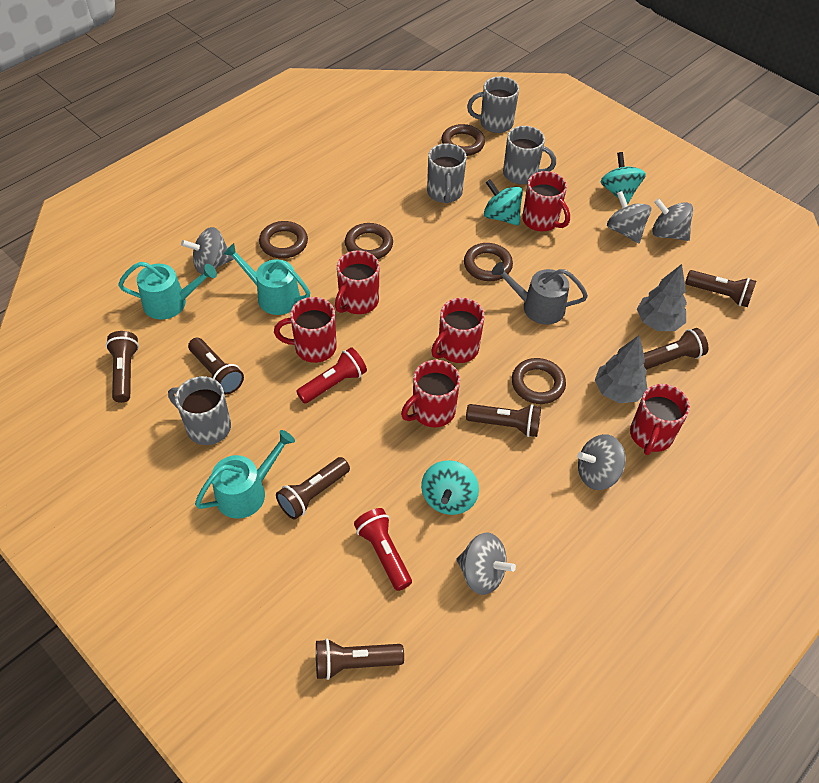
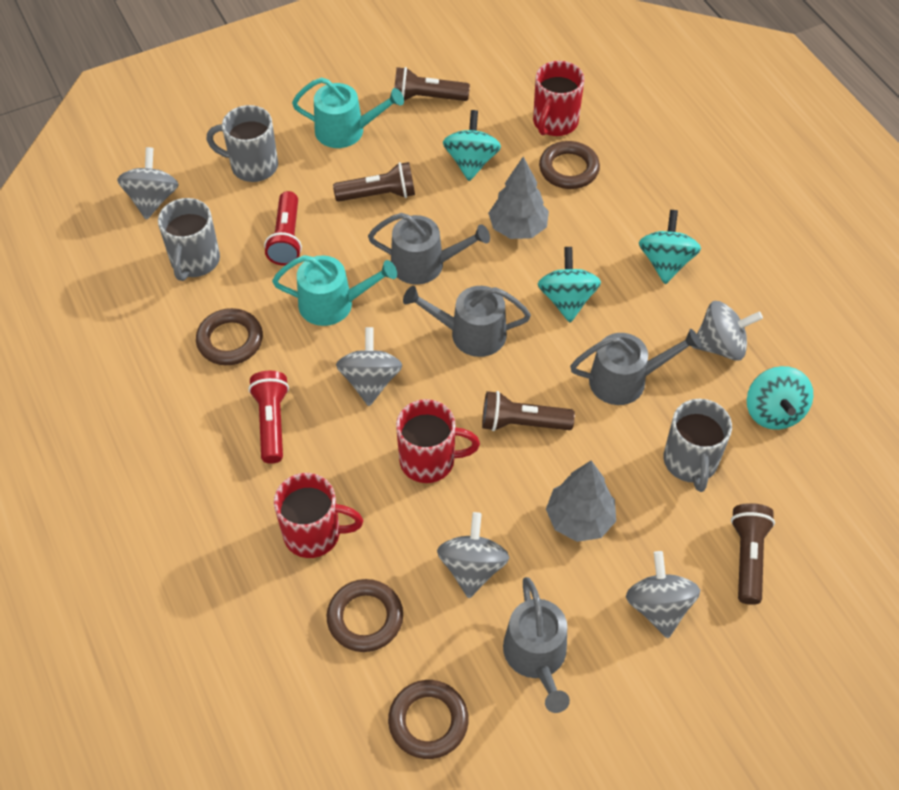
brown flashlight: [106,331,139,403] [188,338,244,395] [276,457,350,520] [316,639,404,680] [466,404,541,437] [643,328,708,370] [685,270,756,307] = 7 -> [333,162,415,202] [394,67,470,101] [482,391,575,431] [731,503,775,605] = 4
brown ring: [259,221,308,259] [345,223,393,259] [441,124,485,156] [464,243,513,281] [512,358,566,404] = 5 -> [196,308,263,365] [327,579,403,652] [388,680,468,759] [539,141,600,189] = 4
grey mug: [168,376,231,445] [427,143,467,203] [467,76,519,133] [503,126,556,184] = 4 -> [158,198,220,281] [207,105,278,182] [664,399,732,492] = 3
grey watering can: [492,262,588,325] = 1 -> [368,213,490,284] [403,286,531,357] [503,577,570,713] [570,329,701,405] = 4
red mug: [274,297,337,363] [335,250,379,314] [401,360,460,427] [431,298,485,363] [522,171,570,231] [630,384,690,455] = 6 -> [274,473,363,558] [396,399,480,483] [533,61,584,136] = 3
turquoise spinning top: [421,460,479,515] [484,179,523,226] [601,152,646,205] = 3 -> [443,110,501,181] [538,247,601,322] [639,210,701,284] [747,366,813,430] = 4
turquoise watering can: [118,262,217,320] [195,430,295,519] [223,243,310,315] = 3 -> [272,255,397,326] [292,78,404,148] = 2

